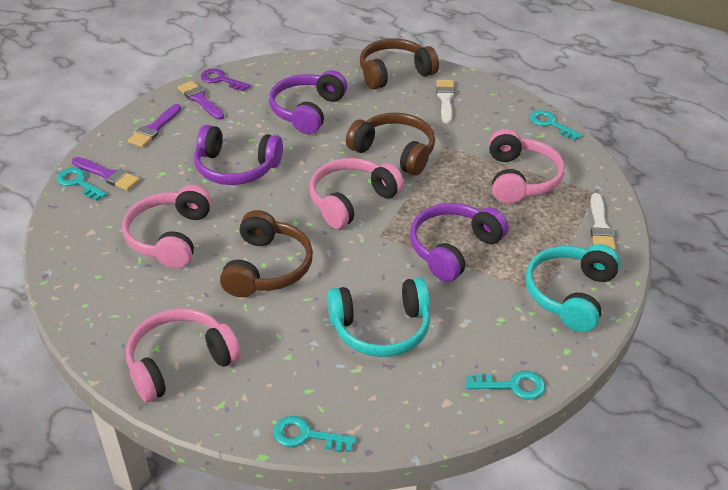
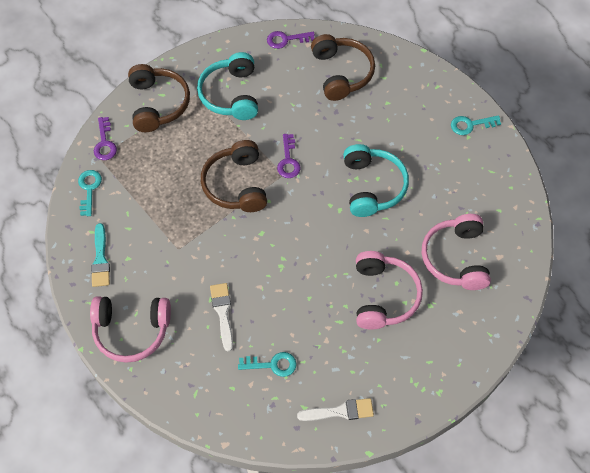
pink headphones: [122,185,212,268] [126,308,241,402] [309,158,404,229] [489,129,565,204] = 4 -> [90,296,171,363] [356,251,423,330] [422,214,491,290] = 3
purple brush: [72,157,140,191] [128,104,181,147] [178,81,224,120] = 3 -> none = 0
purple headphones: [194,125,283,185] [269,70,347,134] [410,203,508,282] = 3 -> none = 0
purple key: [201,68,251,91] = 1 -> [94,117,117,160] [267,31,315,49] [277,134,301,178] = 3
turquoise brush: none = 0 -> [91,223,110,287] = 1
turquoise key: [57,167,107,201] [273,416,356,452] [466,371,545,399] [530,110,582,141] = 4 -> [78,170,102,216] [238,352,297,377] [451,115,501,135] = 3

